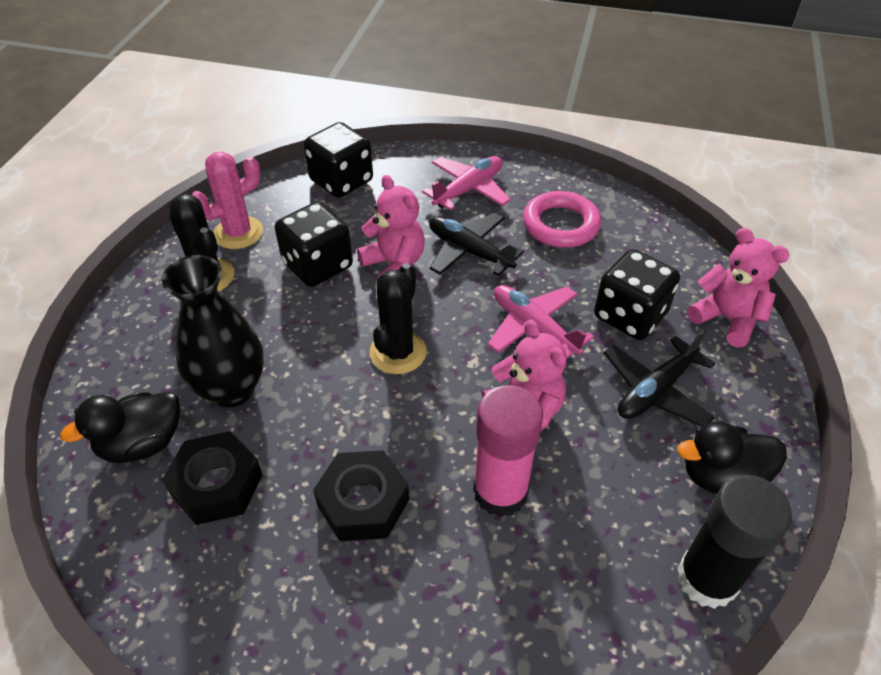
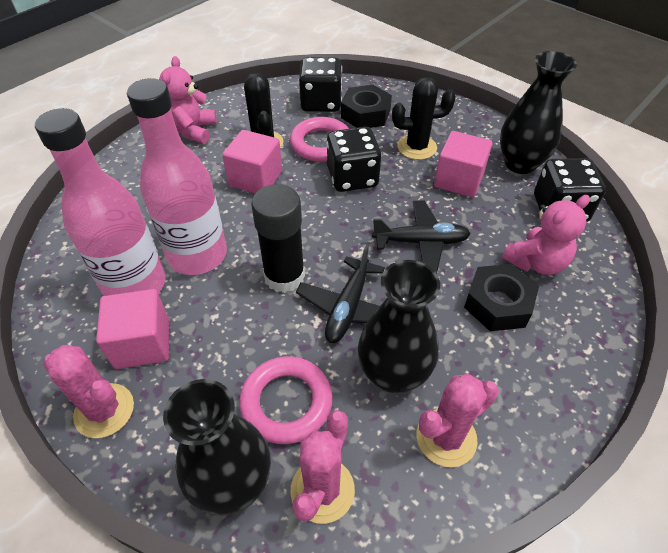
black duck: [60,392,180,463] [677,421,787,494] = 2 -> none = 0
black vase: [162,255,264,407] = 1 -> [163,379,271,516] [358,260,440,393] [500,51,577,174] = 3
pink bottle: none = 0 -> [35,108,166,296] [127,78,227,275] = 2
pink cactus: [192,151,263,249] = 1 -> [43,345,134,438] [290,410,355,524] [417,374,499,467] = 3
pink cube: none = 0 -> [96,289,169,369] [222,130,282,193] [434,131,493,197] = 3
pink glue stick: [473,385,543,517] = 1 -> none = 0
pink plane: [422,156,511,210] [487,285,594,358] = 2 -> none = 0
pink ring: [523,191,601,248] = 1 -> [239,356,333,444] [290,117,349,162] = 2
pink teddy bear: [357,175,425,277] [482,319,567,431] [687,228,790,348] = 3 -> [159,56,217,144] [502,195,590,275] = 2

